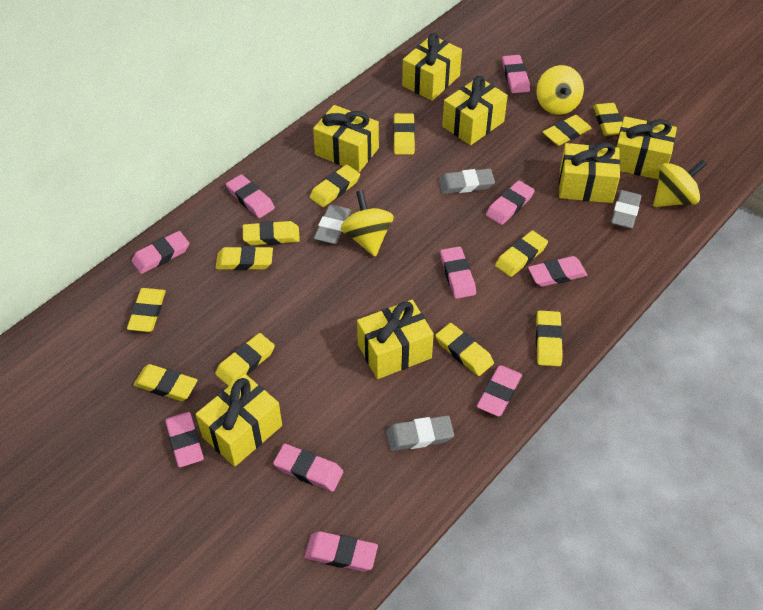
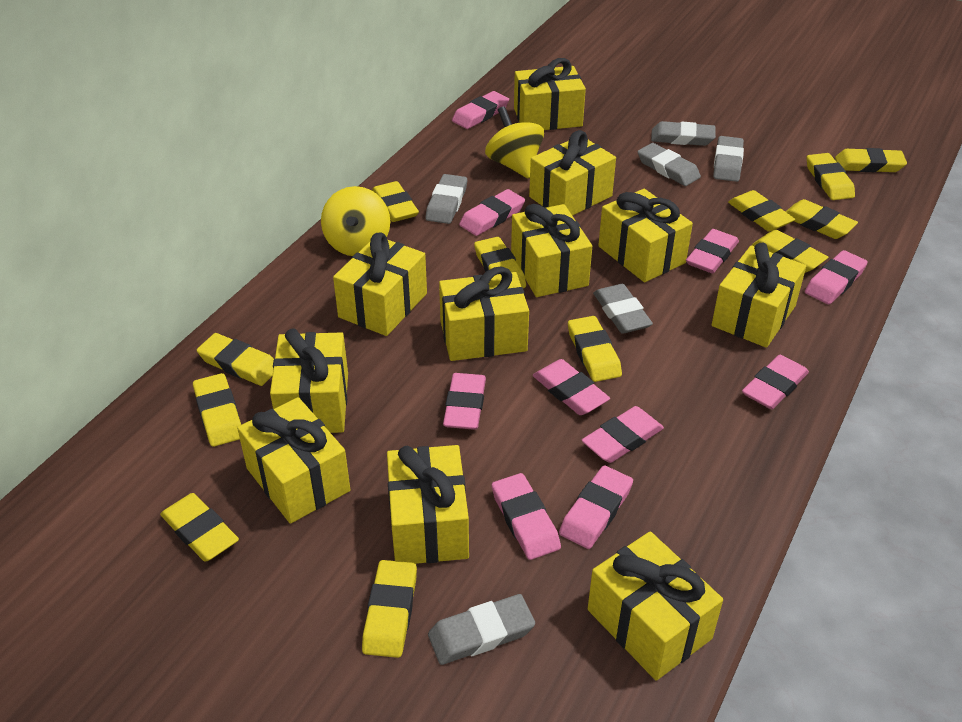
grey eraser: [314,204,351,244] [386,415,454,451] [439,169,495,194] [611,190,642,229] = 4 -> [426,174,467,224] [428,594,535,665] [593,284,653,334] [638,143,701,186] [651,121,716,146] [713,136,744,182] = 6
yellow gift: [196,374,282,467] [313,105,379,172] [357,300,434,379] [402,33,462,101] [442,76,508,145] [559,143,620,203] [616,116,677,179] = 7 -> [237,397,350,524] [270,328,348,433] [333,232,427,336] [387,445,469,564] [439,267,529,361] [511,204,592,297] [514,58,586,130] [529,130,616,216] [588,531,723,681] [598,189,693,282] [712,243,806,348] = 11
yellow spinning top: [341,190,394,257] [536,65,584,115] [653,159,707,207] = 3 -> [321,186,390,256] [485,106,544,179] = 2

